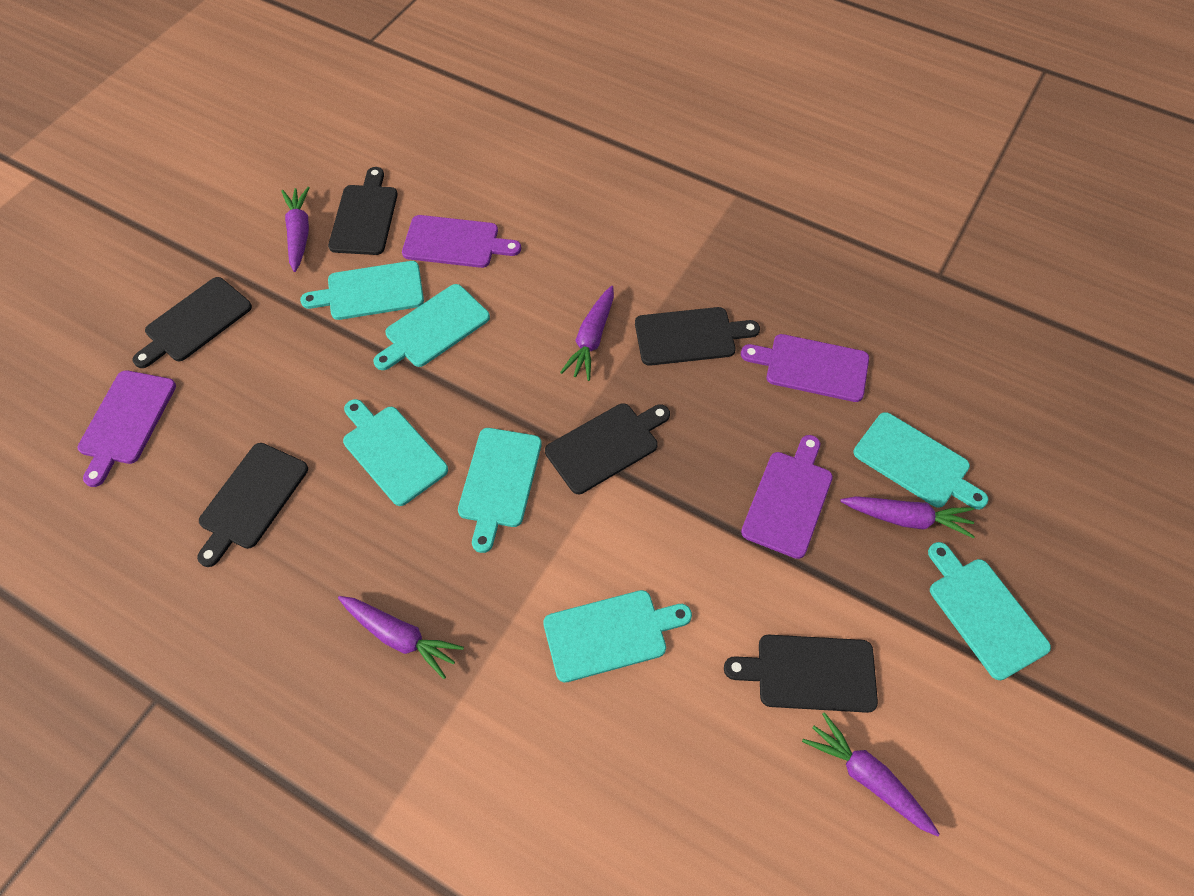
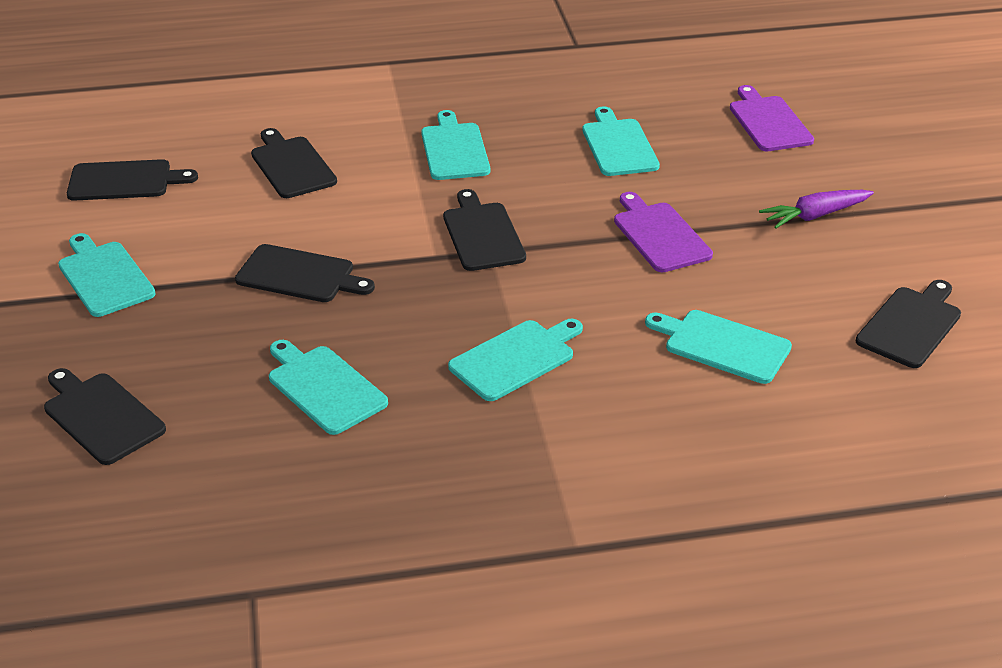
purple carrot: [281,187,310,272] [338,596,464,679] [560,286,614,381] [802,712,940,836] [840,496,975,538] = 5 -> [759,190,874,229] = 1
purple cutting board: [78,370,176,487] [402,215,521,268] [741,334,869,402] [741,435,833,559] = 4 -> [614,192,713,272] [730,85,814,151] = 2
turquoise cutting board: [300,261,424,320] [343,399,448,506] [373,284,490,370] [458,428,542,553] [543,590,692,683] [853,412,988,509] [928,542,1051,680] = 7 -> [58,233,156,317] [269,340,388,435] [421,110,490,180] [448,319,583,401] [582,107,660,176] [645,310,792,384] = 6

